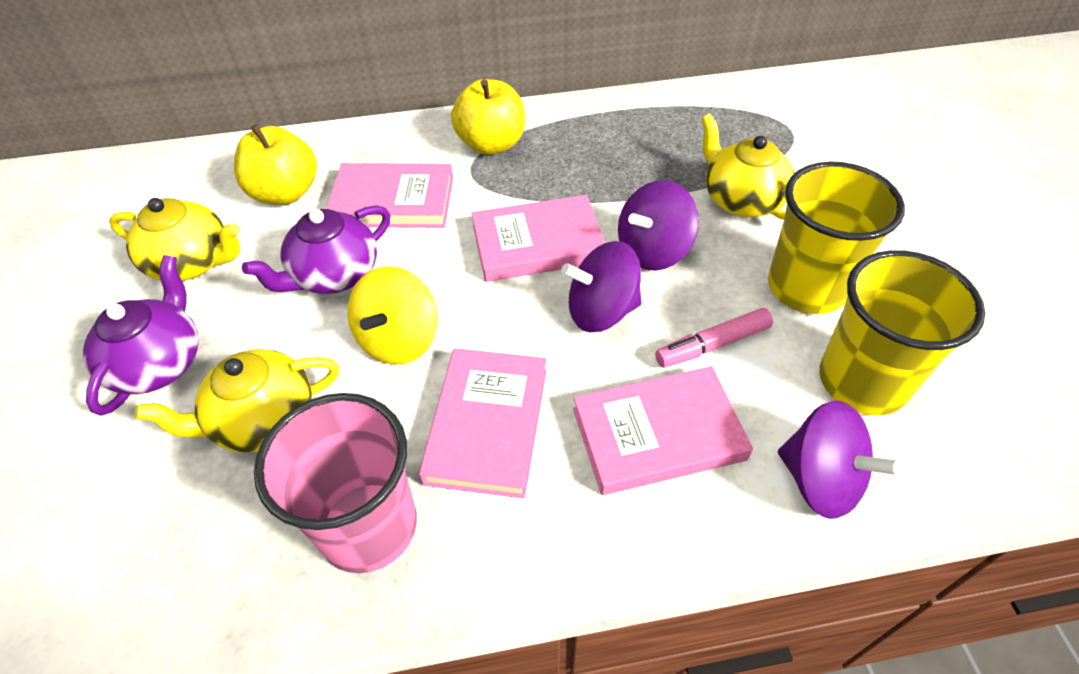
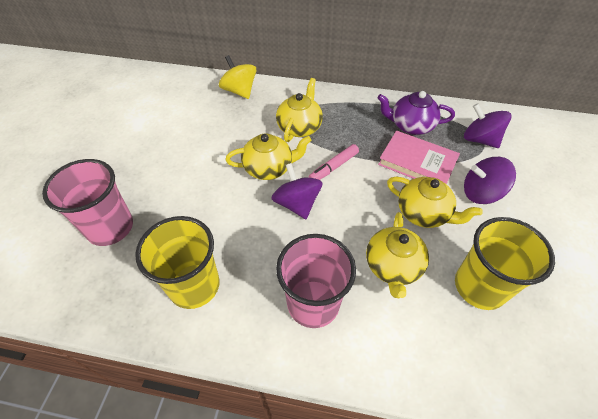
pink book: [326,163,453,228] [419,348,547,499] [471,195,605,282] [573,366,753,495] = 4 -> [378,131,460,184] = 1
pink cup: [254,393,417,573] = 1 -> [42,159,133,246] [276,234,356,328] = 2
purple teapot: [83,255,199,416] [242,205,390,294] = 2 -> [377,91,455,135] = 1
yellow apple: [234,124,317,205] [451,79,525,155] = 2 -> none = 0
yellow teapot: [109,198,240,281] [135,349,339,453] [701,114,795,220] = 3 -> [225,134,311,180] [276,78,323,142] [366,212,429,298] [387,177,483,228] = 4

